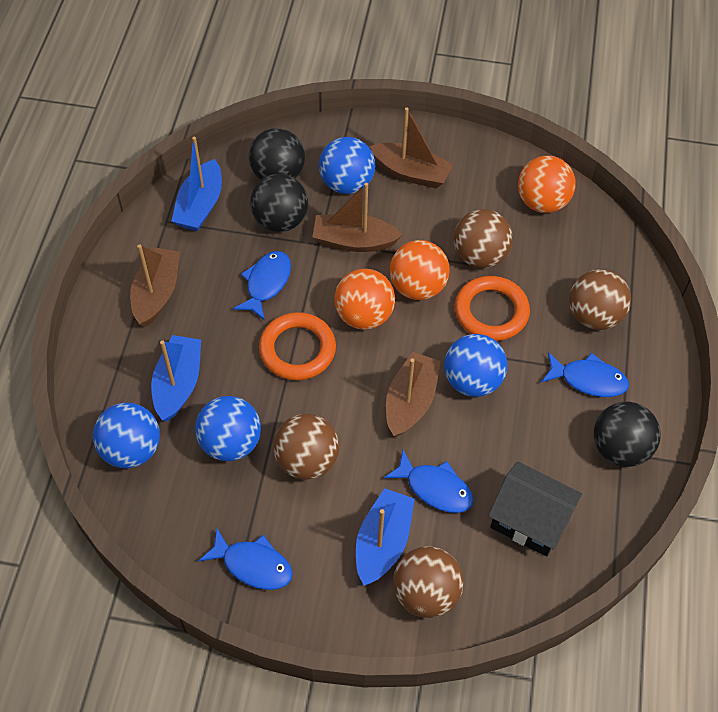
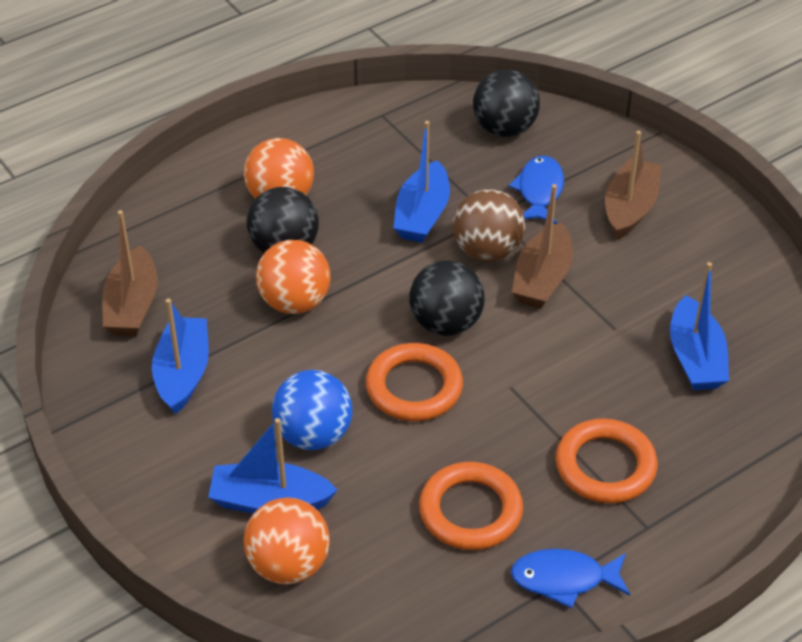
black house: [488,462,582,557] = 1 -> none = 0
blue ball: [93,403,160,468] [195,396,261,461] [319,137,375,194] [444,334,507,397] = 4 -> [272,370,352,450] = 1
blue boat: [151,335,201,422] [172,136,222,231] [356,488,415,586] = 3 -> [152,299,209,414] [208,418,337,514] [393,121,450,243] [670,262,729,390] = 4
blue fish: [198,528,293,590] [233,251,291,321] [384,450,473,513] [541,352,629,397] = 4 -> [509,156,564,224] [511,549,630,608] = 2
brown ball: [273,414,339,480] [393,546,464,618] [454,209,513,268] [569,269,631,330] = 4 -> [453,189,525,262] = 1
brown boat: [130,244,180,327] [312,183,403,252] [370,107,454,188] [386,352,441,437] = 4 -> [102,210,158,336] [512,184,573,308] [605,131,662,240] = 3
orange ring: [259,312,336,381] [455,276,530,341] = 2 -> [366,343,463,421] [419,462,523,550] [555,419,658,503] = 3

